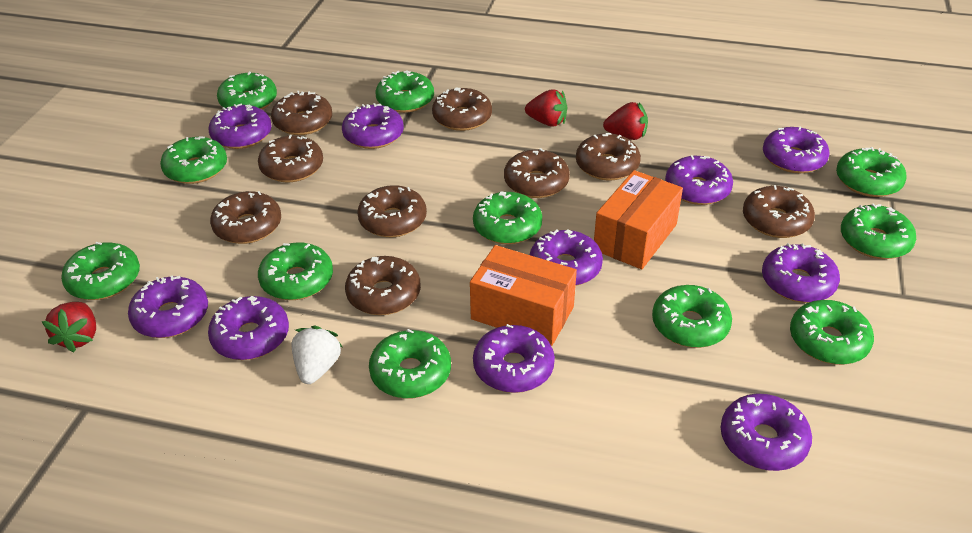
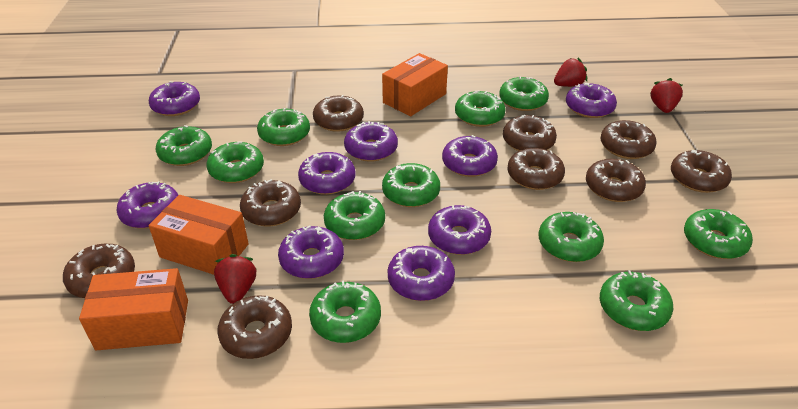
orange box: [470,245,577,346] [594,170,683,269] = 2 -> [79,268,188,350] [149,195,249,275] [382,53,448,116] = 3
purple donut: [128,275,208,338] [208,104,272,149] [208,296,289,360] [342,103,404,149] [473,324,555,393] [530,229,603,286] [665,155,733,205] [721,394,812,471] [762,243,840,303] [763,127,830,173] = 10 -> [116,181,178,229] [149,81,200,116] [278,225,344,279] [298,152,356,195] [344,121,398,162] [388,246,455,301] [428,205,491,255] [442,135,498,177] [566,83,617,118] = 9
white strawberry: [292,326,342,384] = 1 -> none = 0

